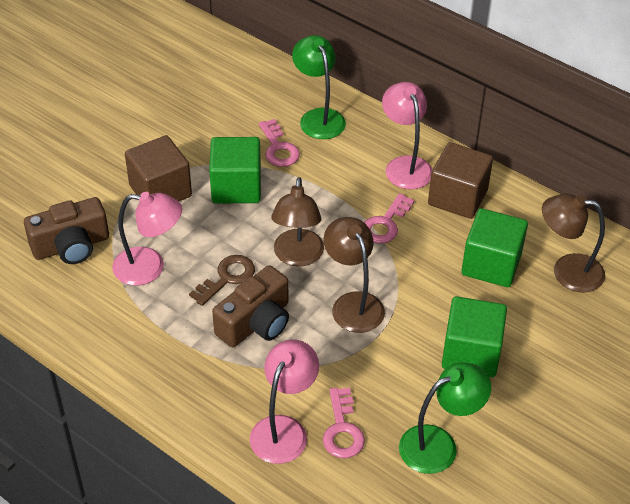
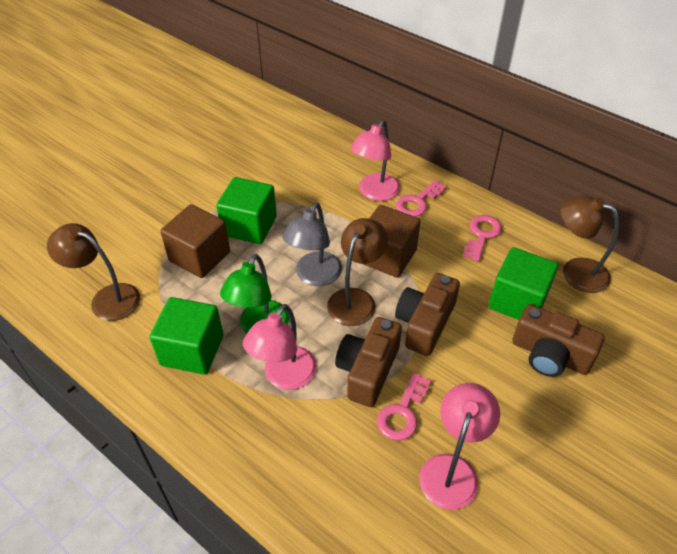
brown camera: [24,197,109,264] [212,265,289,347] = 2 -> [335,317,402,407] [395,273,460,356] [512,304,605,377] = 3
brown key: [189,255,255,306] = 1 -> none = 0
green lamp: [292,35,346,139] [399,362,491,474] = 2 -> [220,254,289,333] = 1
grey lamp: none = 0 -> [282,202,342,286] = 1

